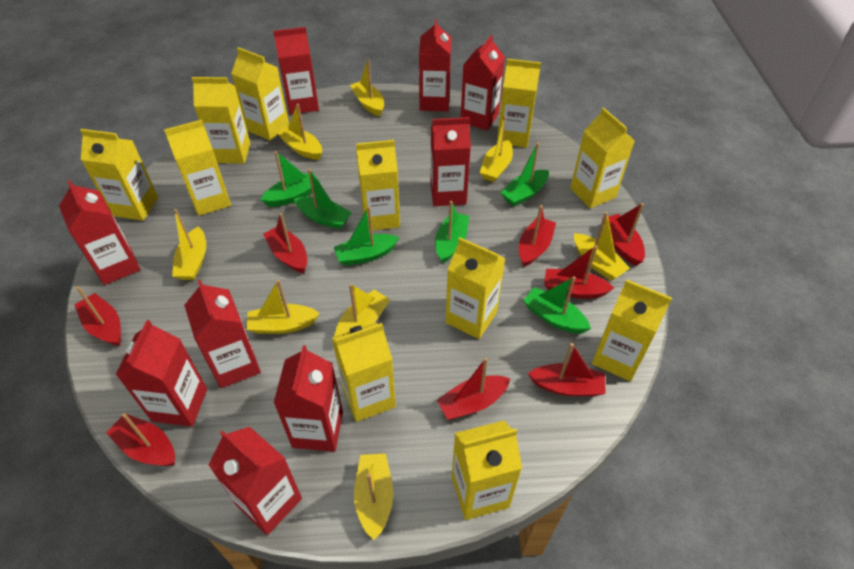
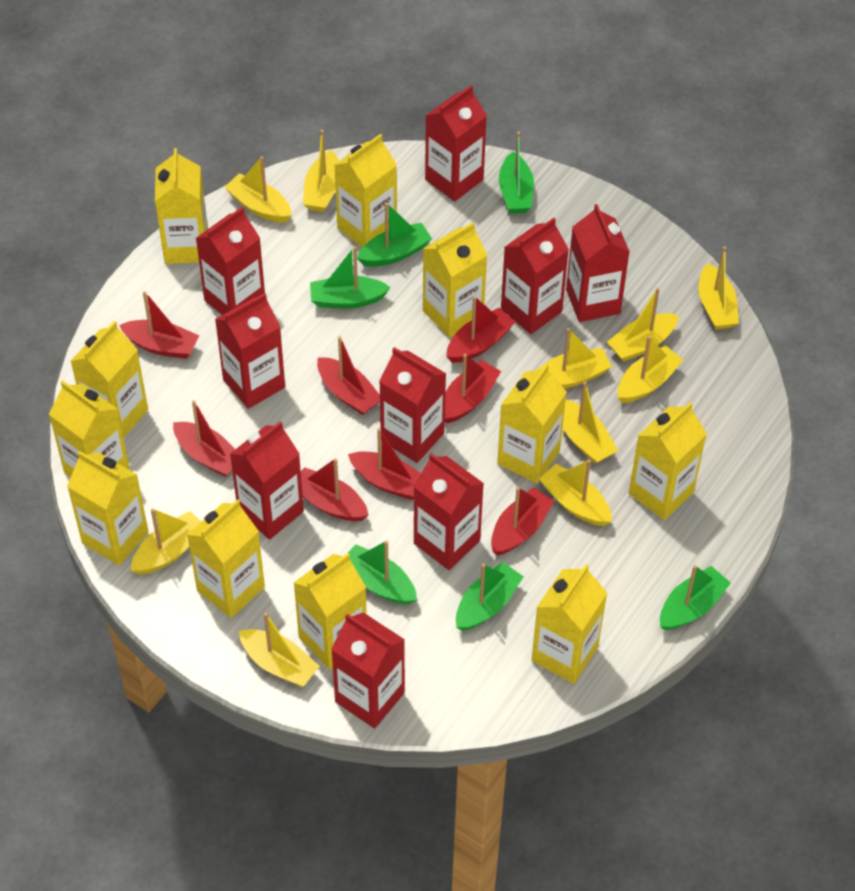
yellow boat: [172,209,206,280] [247,280,320,334] [277,103,322,160] [335,284,390,336] [350,59,384,116] [354,453,393,540] [480,116,513,182] [574,212,630,281] = 8 -> [131,508,201,575] [224,156,291,223] [239,612,320,687] [303,130,339,212] [538,328,612,389] [539,459,612,526] [563,382,618,464] [607,287,679,362] [618,336,683,403] [699,246,739,330] = 10

